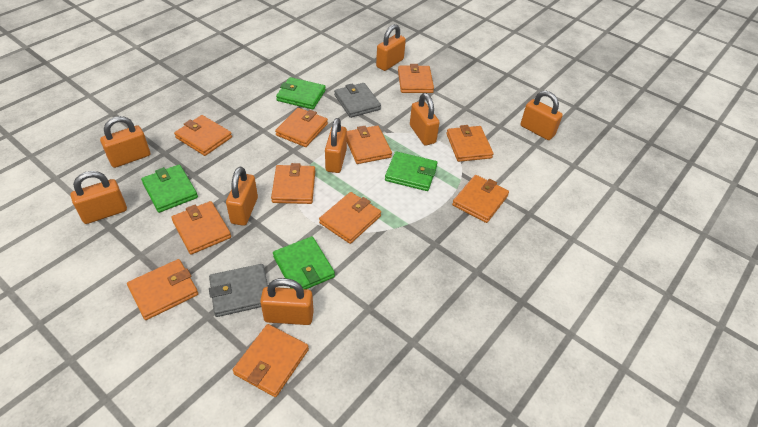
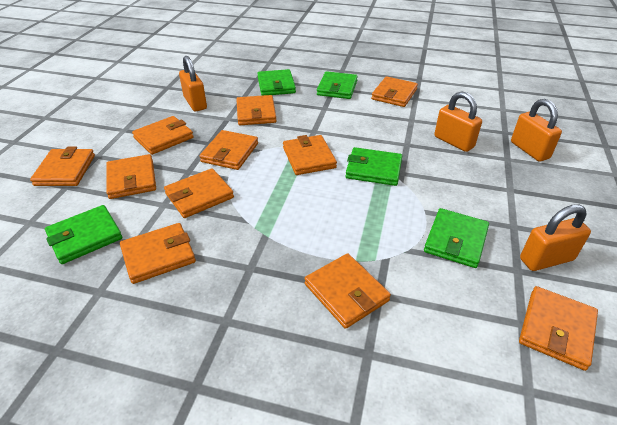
green wallet: [141,165,198,213] [273,236,335,289] [276,77,326,109] [385,151,437,191] = 4 -> [45,205,122,264] [257,69,296,96] [317,71,358,99] [345,147,402,186] [424,208,489,268] = 5
grey wallet: [209,264,268,317] [334,83,381,118] = 2 -> none = 0
orange padlock: [70,171,127,224] [100,116,150,168] [226,167,258,226] [260,278,314,325] [325,118,347,173] [376,24,406,71] [410,93,440,145] [520,91,563,140] = 8 -> [179,56,207,111] [434,91,482,152] [511,99,562,162] [520,204,591,271] = 4

